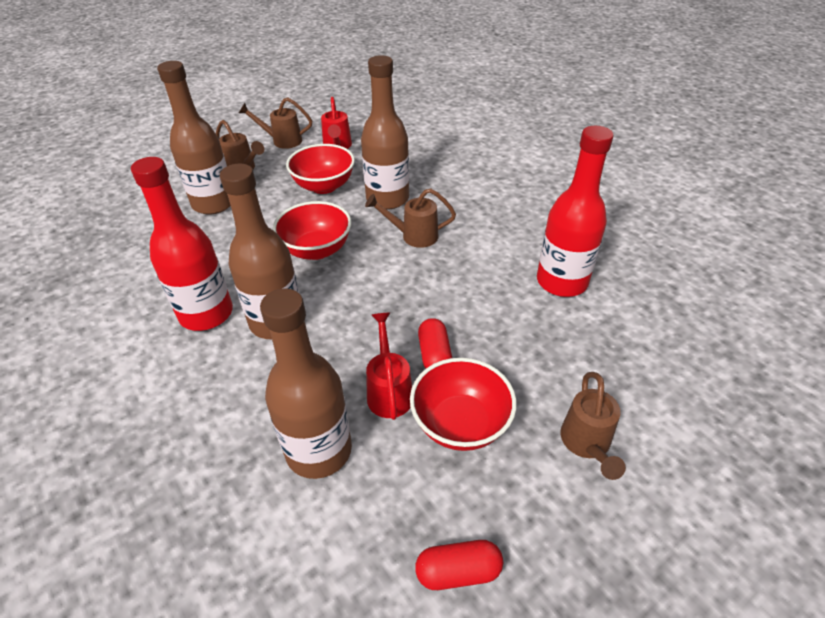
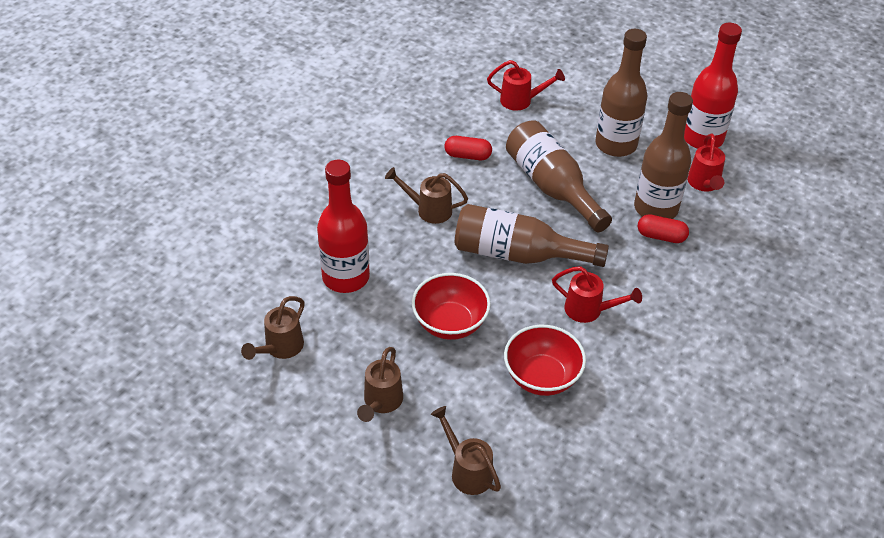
red bowl: [273,201,351,260] [286,144,355,194] [410,358,516,451] = 3 -> [412,273,491,340] [504,325,586,396] = 2
red watering can: [321,97,352,149] [366,313,412,420] = 2 -> [487,60,565,111] [552,266,642,323] [687,134,725,192] = 3

